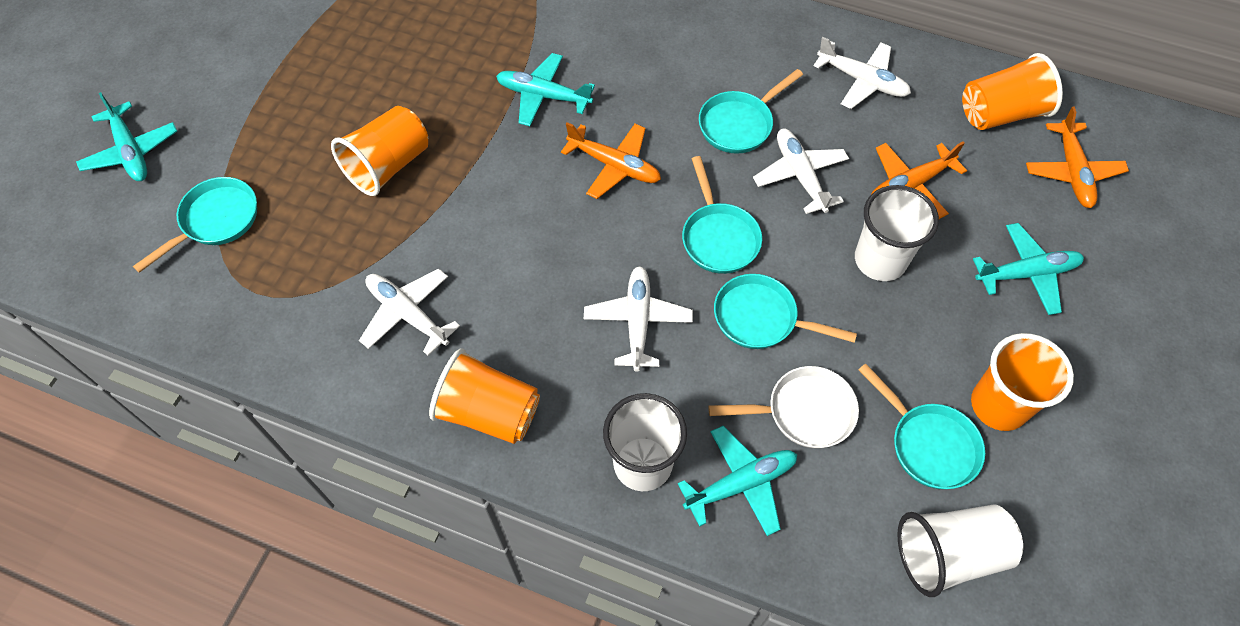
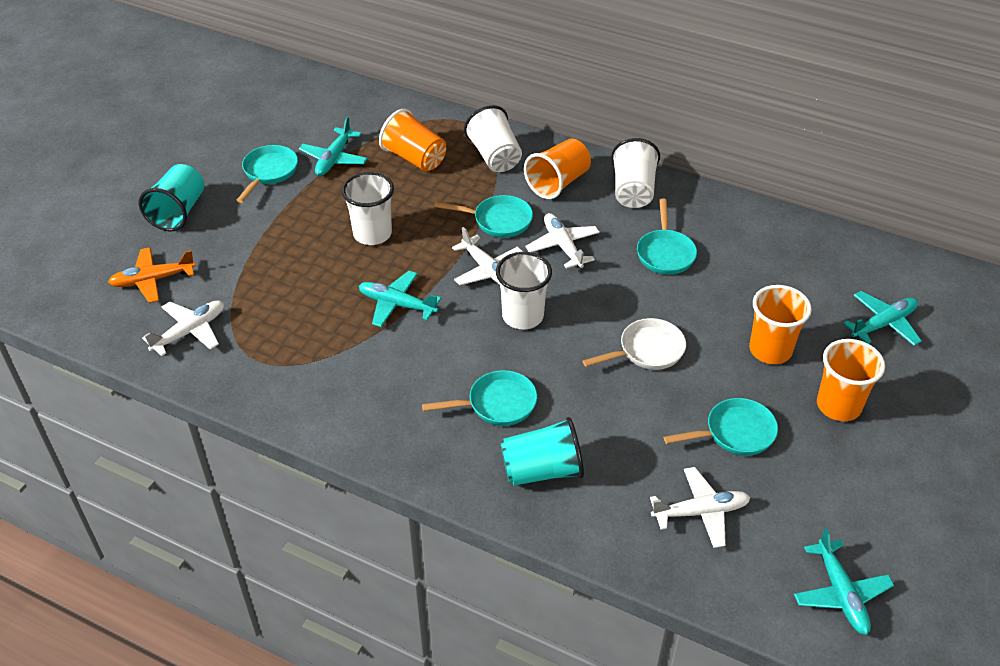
orange plane: [561,122,661,199] [871,141,967,219] [1026,107,1129,208] = 3 -> [108,247,196,303] = 1
turquoise cup: none = 0 -> [139,164,204,231] [501,417,584,485] = 2
white cup: [603,393,687,491] [855,185,939,281] [897,504,1023,597] = 3 -> [341,172,394,245] [464,105,522,172] [496,252,552,329] [611,138,660,208] = 4

